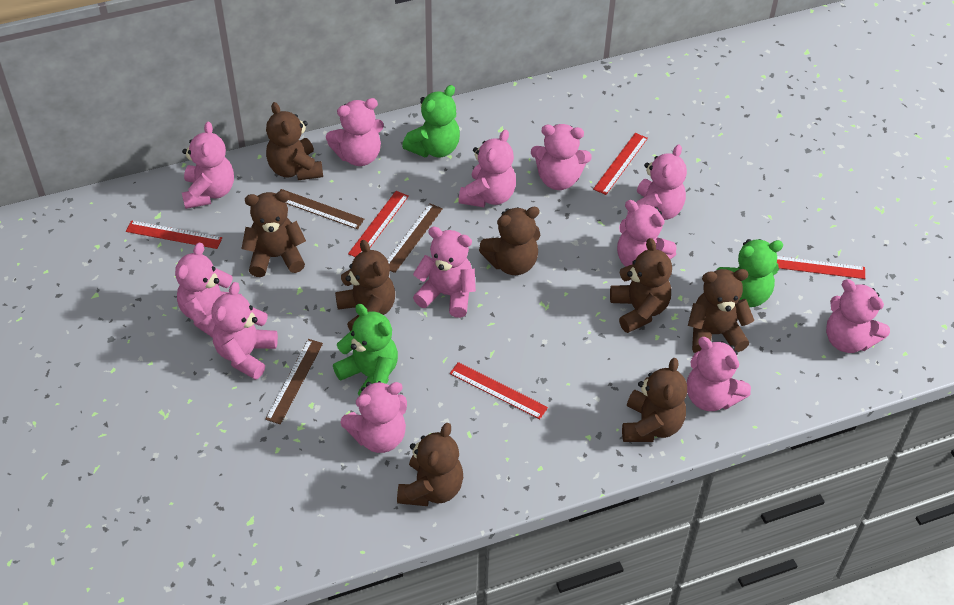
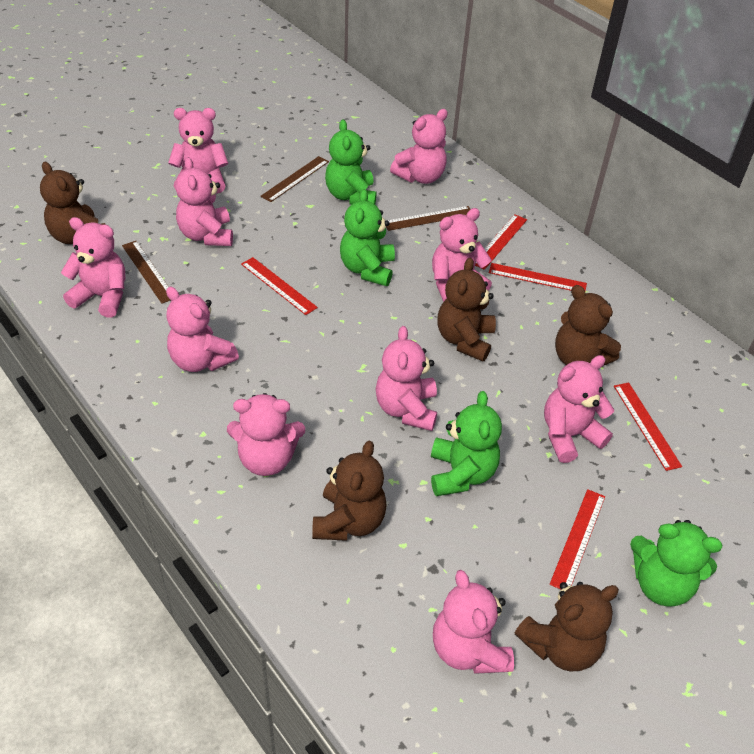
brown teddy bear: [241,191,306,277] [266,102,323,180] [335,240,395,331] [397,423,463,506] [479,207,540,275] [610,238,672,333] [622,358,687,442] [688,269,754,353] = 8 -> [40,162,106,244] [312,441,387,541] [437,257,496,361] [515,582,619,672] [555,285,621,366] = 5
green teddy bear: [333,304,398,396] [402,85,460,158] [717,239,783,307] = 3 -> [325,119,376,205] [340,189,395,286] [431,391,502,496] [630,520,722,607] = 4
pink teddy bear: [175,242,242,338] [182,122,234,209] [212,282,278,380] [326,98,384,166] [341,381,407,453] [413,227,476,318] [459,130,516,207] [531,124,592,190] [617,200,677,267] [628,144,687,220] [687,337,751,411] [826,279,890,353] = 12 -> [61,217,125,318] [166,286,239,372] [168,108,229,194] [175,157,233,246] [227,393,305,476] [375,326,437,431] [390,109,448,184] [432,208,492,302] [433,570,514,674] [544,355,614,463] = 10

